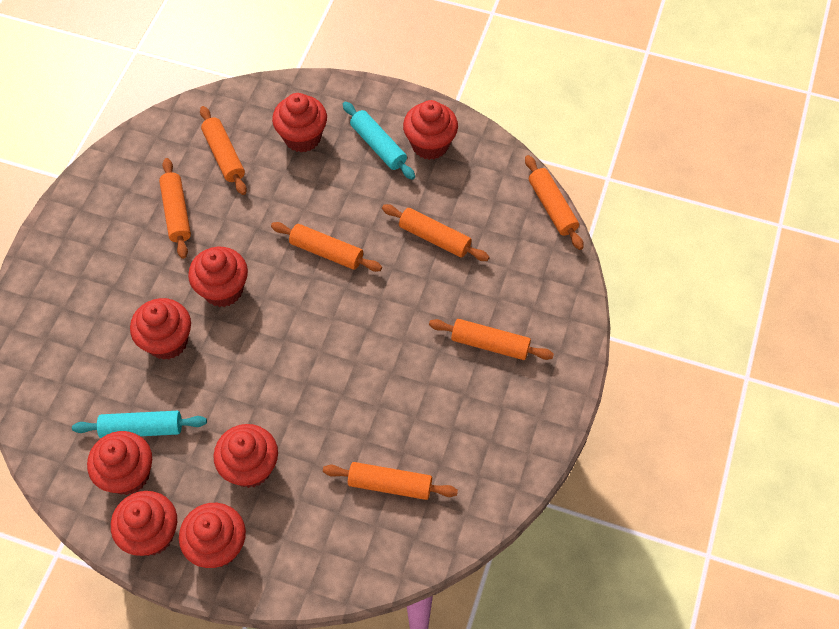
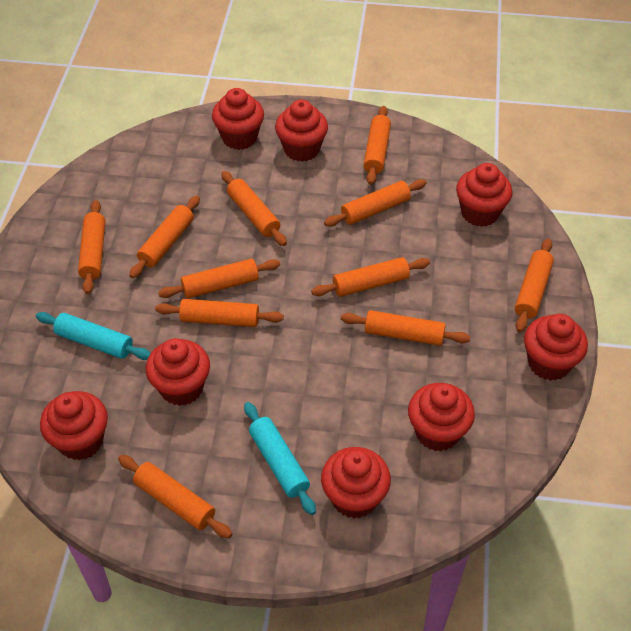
orange rolling pin: [159,158,191,259] [200,106,247,195] [271,222,382,272] [323,462,458,500] [382,204,490,261] [429,319,554,360] [525,155,584,250] = 7 -> [78,200,105,294] [118,455,232,538] [129,196,200,278] [155,299,284,327] [158,259,280,298] [221,171,287,246] [311,257,430,297] [324,179,426,227] [341,310,470,346] [363,106,391,185] [515,238,554,332] = 11

